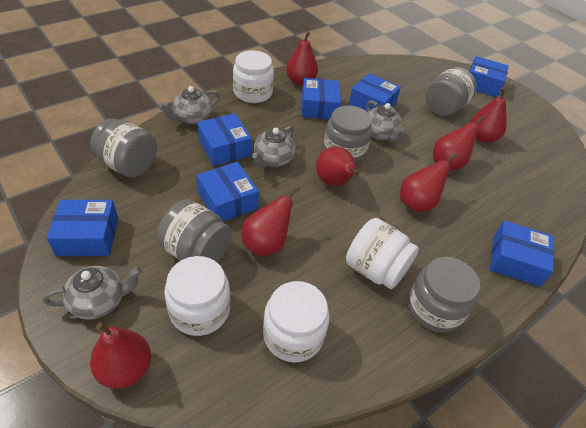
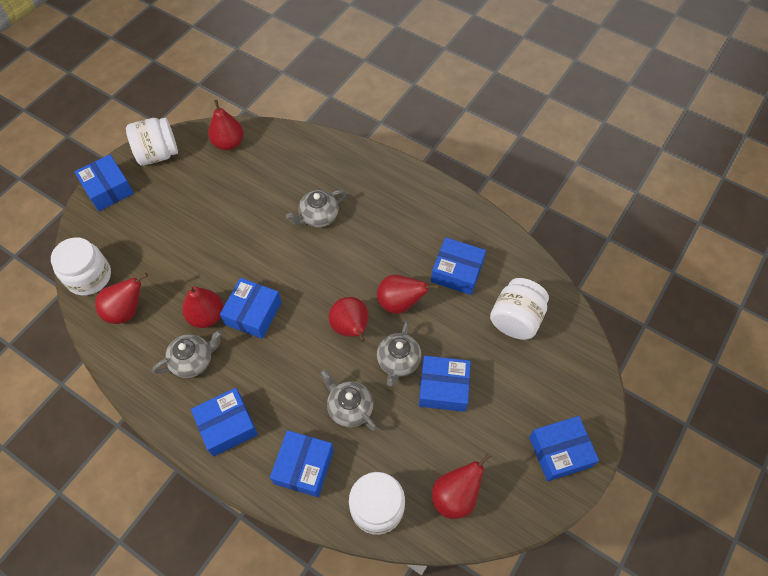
grey jar: [90,118,157,178] [157,199,232,262] [324,106,372,163] [408,257,480,333] [425,67,477,115] = 5 -> none = 0
red pear: [90,323,151,389] [242,186,300,256] [286,32,318,86] [316,146,359,186] [400,153,457,213] [433,116,485,171] [470,87,507,143] = 7 -> [95,273,148,324] [182,286,223,328] [208,100,244,150] [329,297,368,342] [377,274,439,314] [432,453,491,519] = 6

